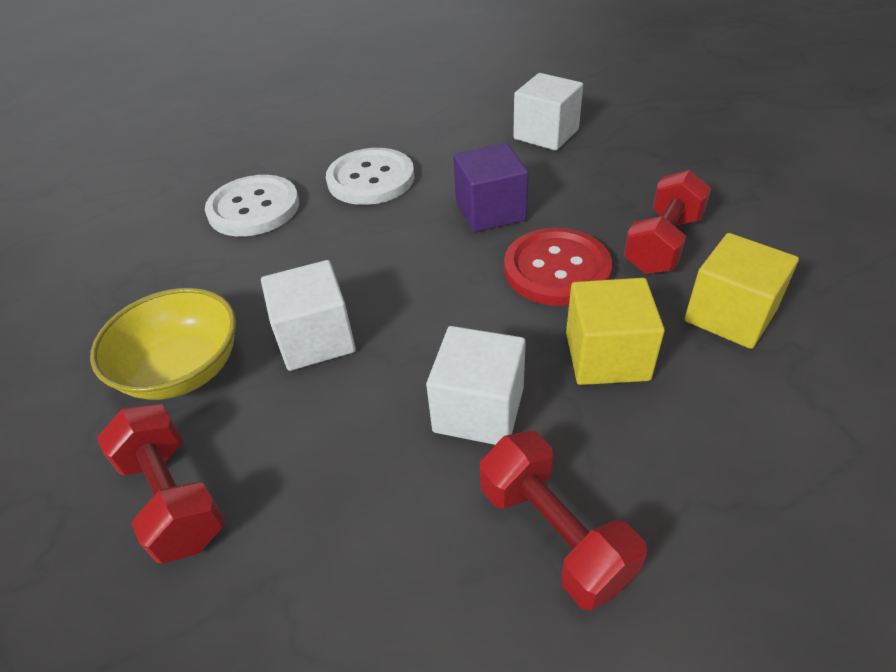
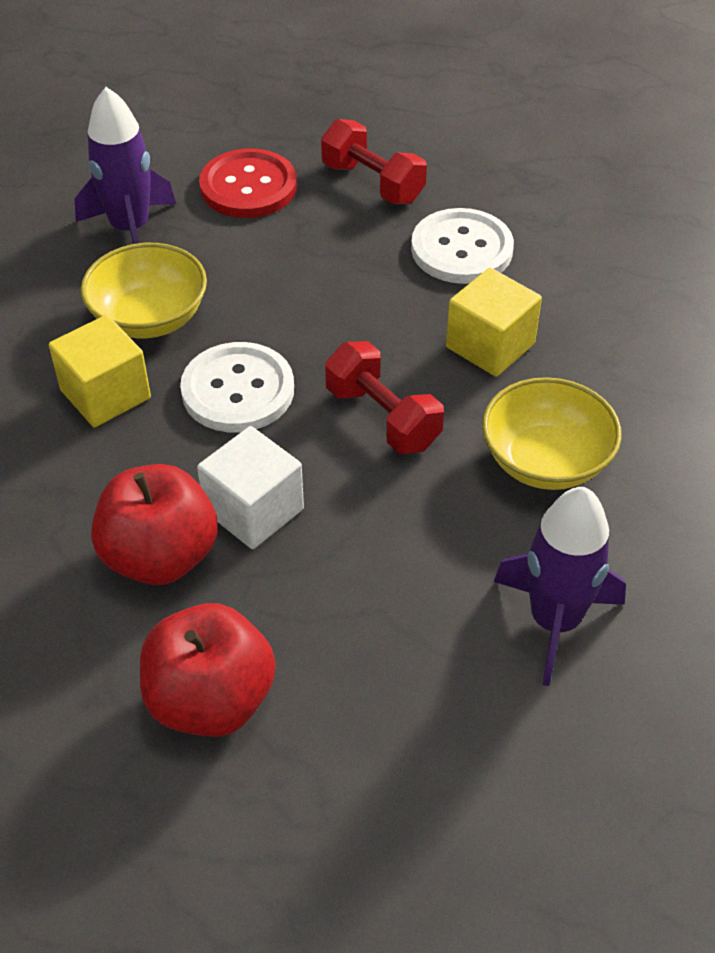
purple cube: [453,143,529,232] = 1 -> none = 0
purple rocket: none = 0 -> [75,87,176,244] [494,487,626,686] = 2
red apple: none = 0 -> [91,464,218,585] [140,603,276,737] = 2
red dumbbell: [97,404,225,564] [480,431,647,611] [624,170,711,274] = 3 -> [321,119,427,204] [325,341,444,454] = 2
white cube: [261,260,356,371] [426,326,526,445] [513,73,583,151] = 3 -> [197,426,304,549] = 1
yellow bowl: [90,288,236,400] = 1 -> [81,243,207,338] [482,377,622,490] = 2

